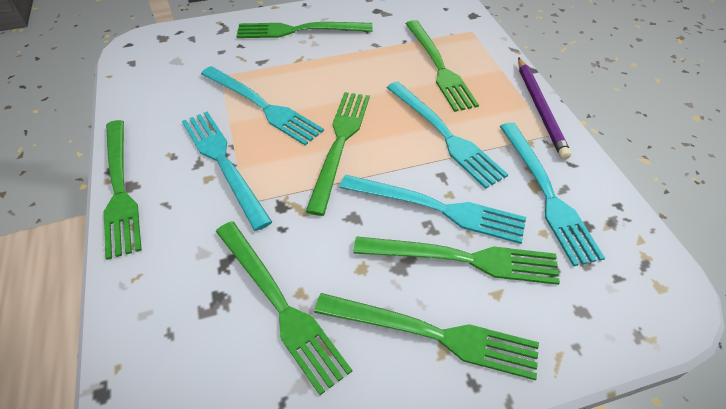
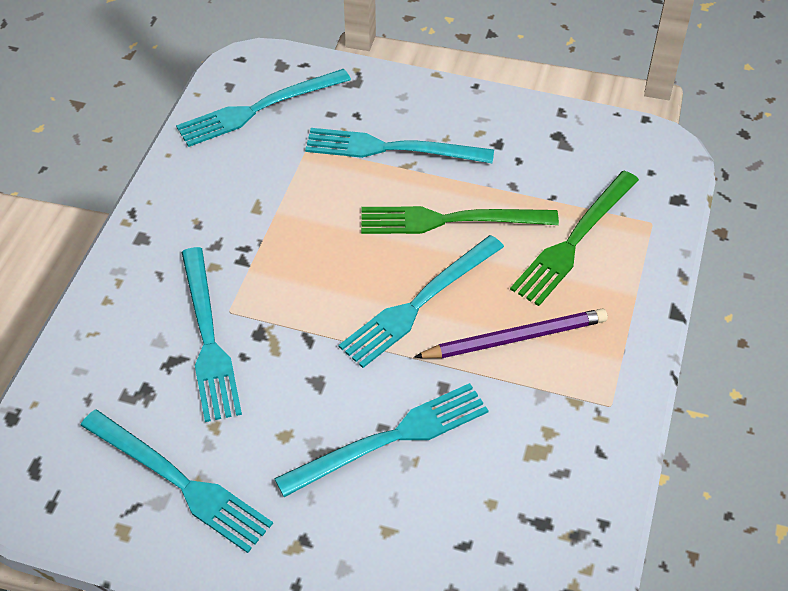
green fork: [104,120,142,260] [216,221,352,395] [236,22,373,38] [306,92,370,216] [314,293,539,380] [353,236,560,285] [406,20,479,112] = 7 -> [361,206,559,234] [510,171,639,306] = 2
turquoise fork: [182,111,272,231] [201,66,324,146] [340,175,526,244] [387,81,508,189] [500,122,605,266] = 5 -> [80,409,273,553] [176,69,351,147] [182,247,242,422] [274,383,489,497] [305,128,494,163] [338,235,504,368] = 6

